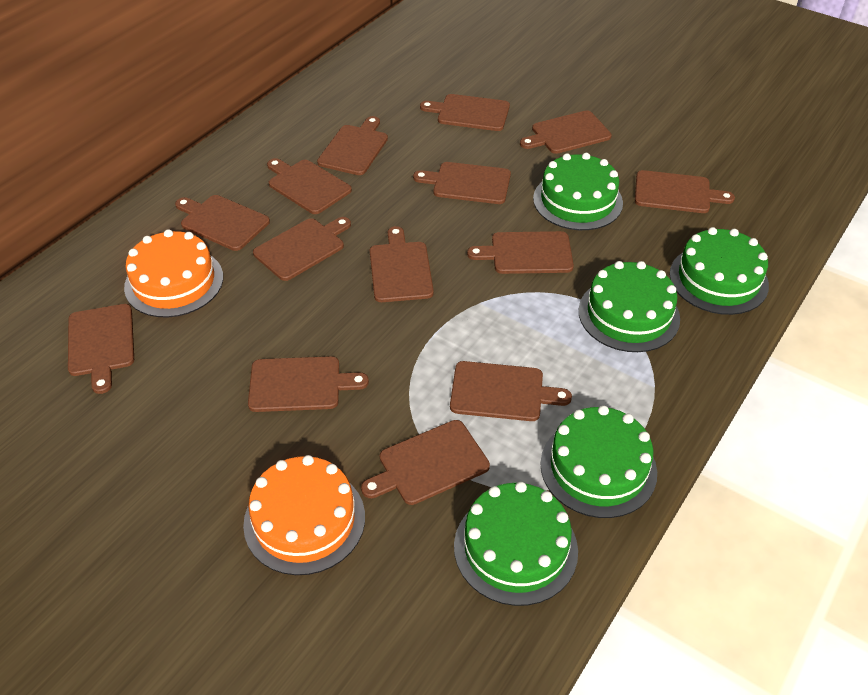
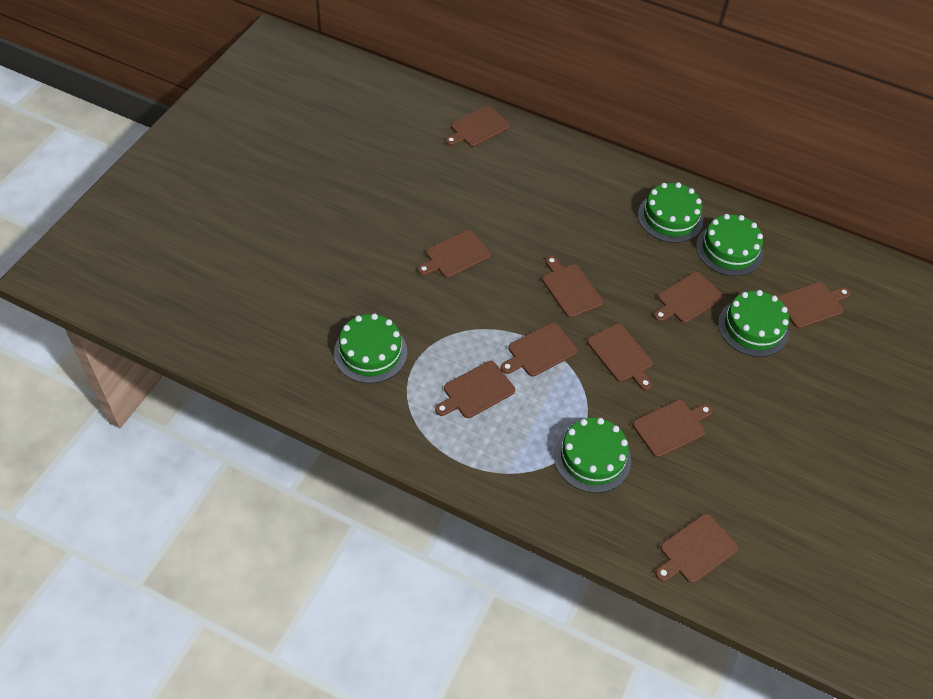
brown cutting board: [68,304,134,394] [175,195,270,251] [248,356,369,412] [253,217,351,281] [267,158,352,214] [317,116,388,175] [361,420,490,505] [370,226,434,302] [413,162,511,204] [420,94,510,131] [450,361,572,421] [467,231,574,274] [520,110,612,154] [635,170,735,213] = 14 -> [418,230,491,278] [435,361,515,418] [445,106,510,147] [501,322,578,377] [542,256,603,318] [587,324,653,390] [633,400,713,458] [654,272,724,323] [655,514,738,583] [777,282,851,329] = 10
orange cake: [124,229,223,317] [243,455,365,575] = 2 -> none = 0

